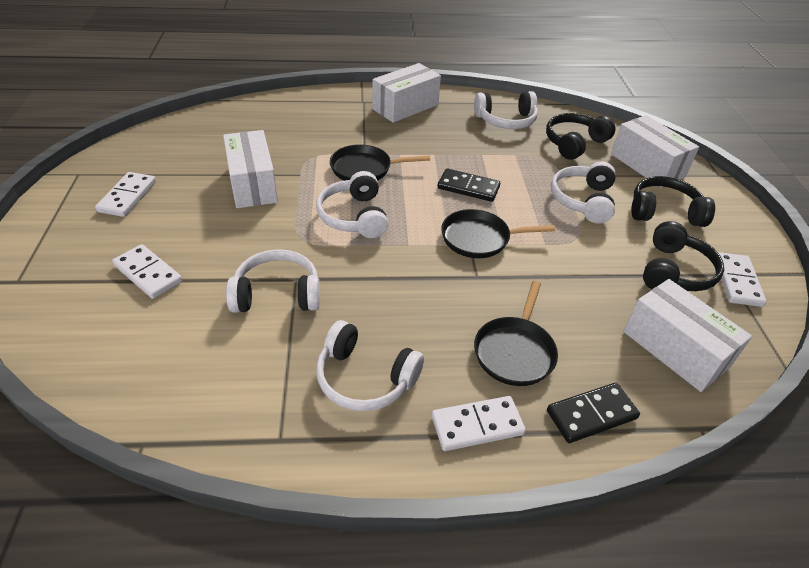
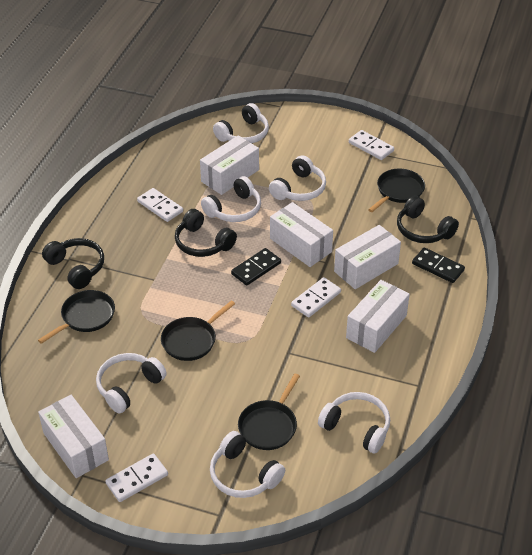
black pan: [330,144,430,181] [441,209,555,258] [474,281,558,386] = 3 -> [38,290,115,344] [161,301,235,361] [238,374,300,450] [368,168,425,212] = 4
white box: [223,130,278,208] [372,63,441,123] [611,115,699,188] [623,279,752,392] = 4 -> [38,395,109,478] [200,136,259,195] [270,202,333,267] [334,225,401,289] [346,280,410,353] = 5
white headphones: [226,249,320,313] [316,171,388,238] [316,320,424,411] [474,91,538,129] [551,162,616,224] = 5 -> [96,353,167,413] [201,176,261,222] [210,431,285,498] [213,103,269,143] [269,155,326,201] [318,392,390,453] = 6

